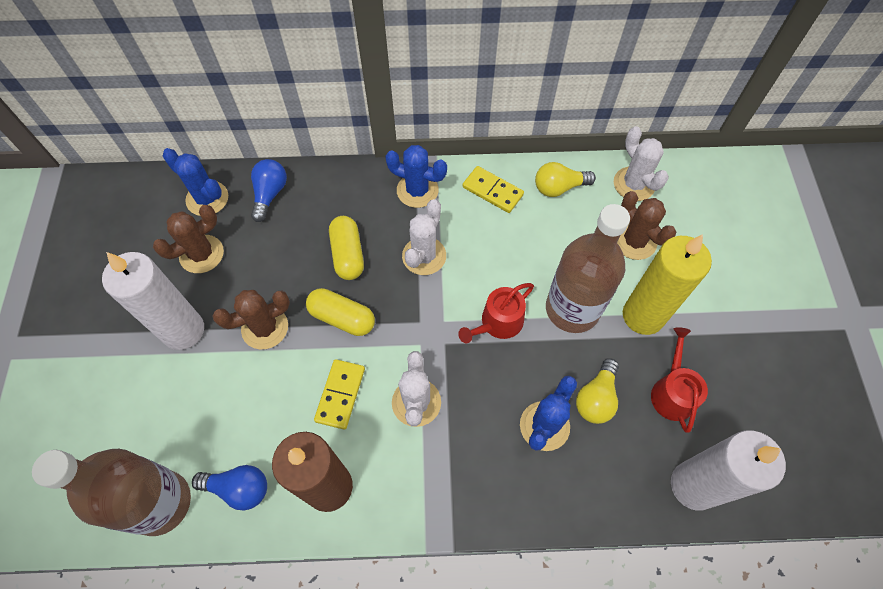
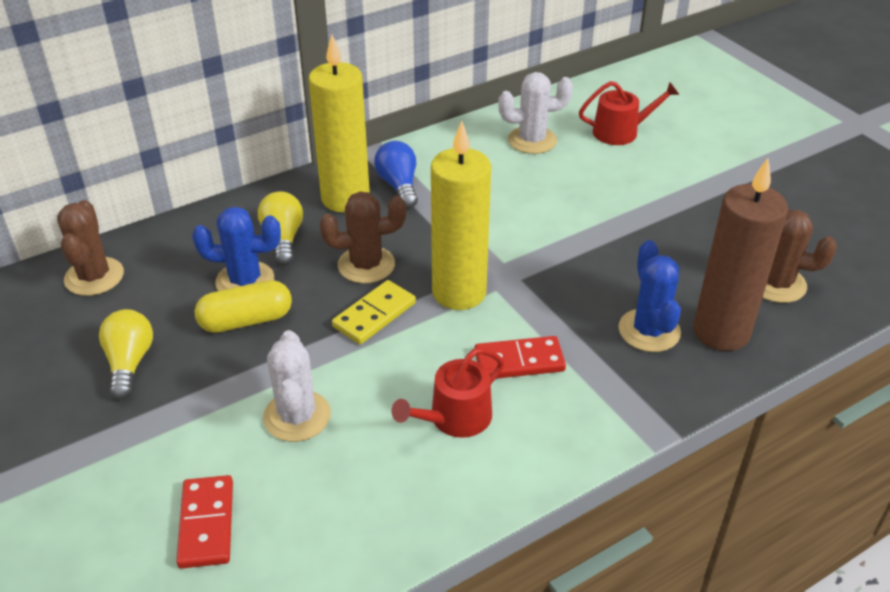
blue cactus: [162,148,228,216] [385,145,447,208] [520,376,577,451] = 3 -> [192,207,281,291] [619,240,681,352] = 2
blue light bulb: [192,465,267,510] [251,159,287,222] = 2 -> [374,141,418,208] = 1
brown bottle: [32,449,191,536] [546,204,630,333] = 2 -> none = 0
red domino: none = 0 -> [176,475,233,569] [474,336,566,379] = 2
white cactus: [392,351,441,427] [402,199,446,275] [614,126,669,201] = 3 -> [263,330,331,442] [498,72,573,154] = 2
white candle: [102,252,204,350] [671,430,786,511] = 2 -> none = 0
yellow candle: [623,234,712,335] = 1 -> [309,34,370,213] [431,120,491,310] = 2
yellow capsule: [306,288,375,336] [329,216,364,280] = 2 -> [195,280,292,333] = 1
yellow domino: [314,359,365,430] [462,166,524,213] = 2 -> [332,280,416,344] = 1

